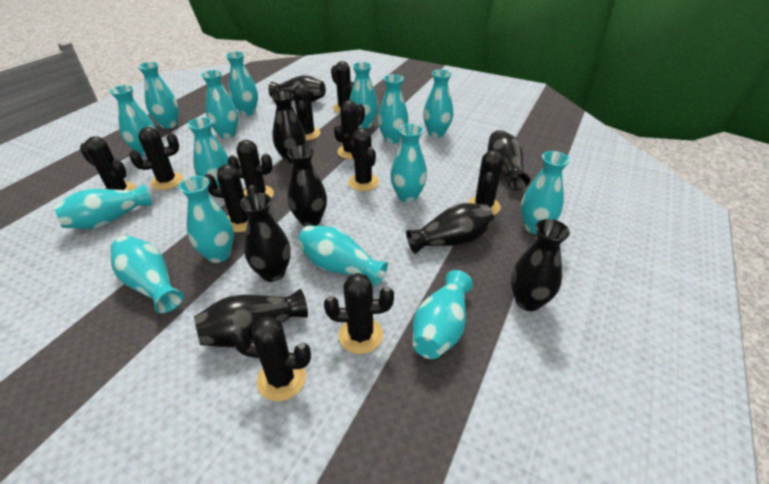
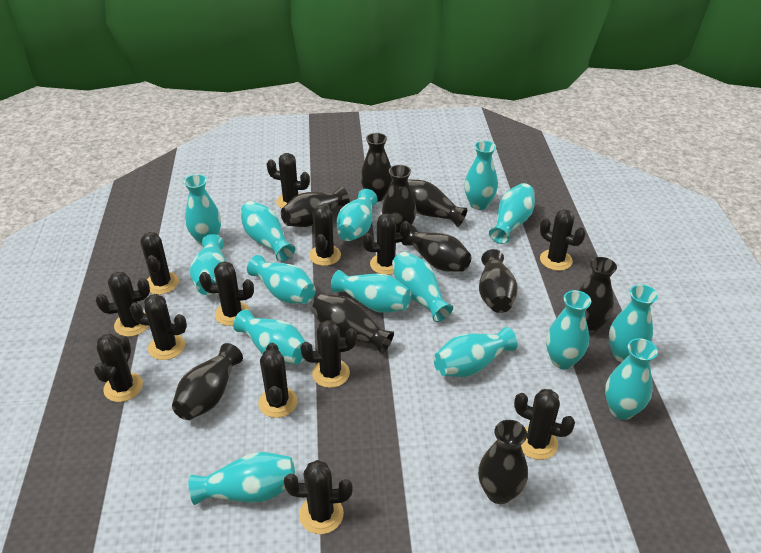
black cactus: [80,136,136,190] [129,127,183,190] [205,164,259,232] [228,140,274,198] [231,316,311,401] [293,84,321,140] [324,273,394,354] [331,61,354,113] [334,100,365,159] [348,128,379,191] [467,150,503,215] = 11 -> [94,334,143,402] [96,272,150,337] [130,294,187,360] [140,232,179,295] [199,261,254,326] [258,343,298,418] [267,153,310,209] [284,460,352,534] [301,320,357,388] [309,203,341,266] [362,213,411,275] [514,389,575,460] [540,209,586,271] = 13
black vase: [194,289,308,347] [240,193,291,282] [268,75,326,102] [271,91,306,164] [287,145,327,227] [406,203,494,254] [488,130,530,190] [511,219,570,311] = 8 -> [172,343,243,420] [281,187,350,227] [312,294,394,354] [360,133,392,202] [382,165,417,233] [402,225,471,272] [407,179,468,227] [478,420,528,504] [479,249,518,313] [578,257,617,334] = 10

